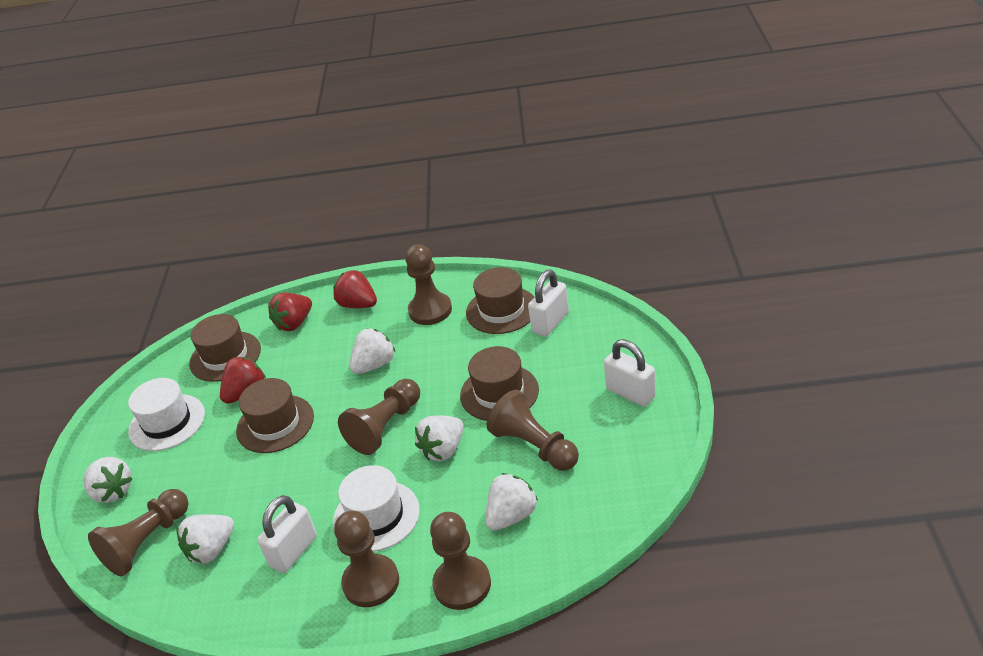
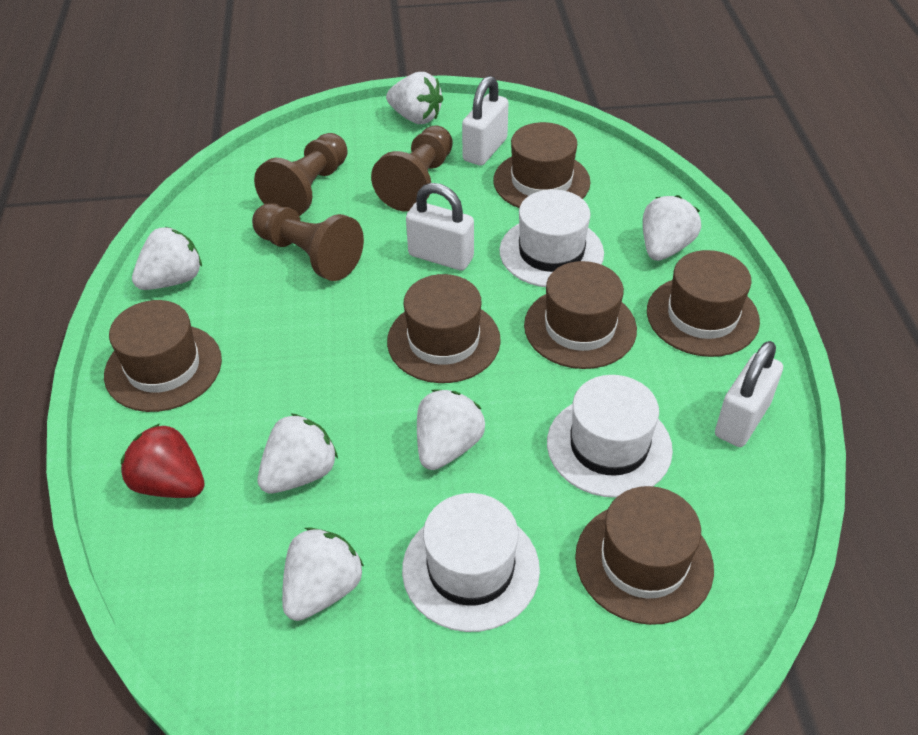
brown hat: [189,314,261,382] [236,378,314,453] [460,346,539,421] [466,267,534,334] = 4 -> [104,300,222,412] [387,274,501,383] [493,122,590,208] [524,261,637,369] [575,486,714,625] [647,250,760,357] = 6
brown pawn: [88,489,189,576] [334,511,399,607] [338,379,420,455] [405,244,452,325] [430,512,491,610] [487,390,579,471] = 6 -> [252,203,364,281] [254,133,348,216] [371,125,453,212] = 3
red strawberry: [220,357,266,404] [268,293,312,331] [333,270,377,308] = 3 -> [121,424,205,498] = 1
white hat: [128,378,205,451] [333,465,420,552] = 2 -> [402,493,540,632] [499,189,604,287] [547,375,673,498] = 3
white strawberry: [84,457,133,503] [176,514,234,564] [350,328,395,374] [415,416,464,461] [485,473,538,531] = 5 -> [132,227,202,290] [258,413,338,494] [282,527,364,621] [386,72,443,124] [417,389,485,470] [643,195,701,261] = 6

